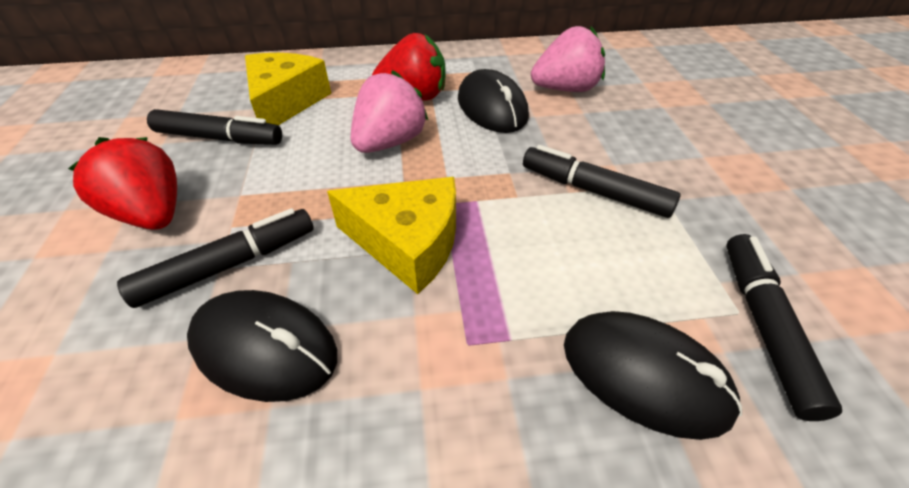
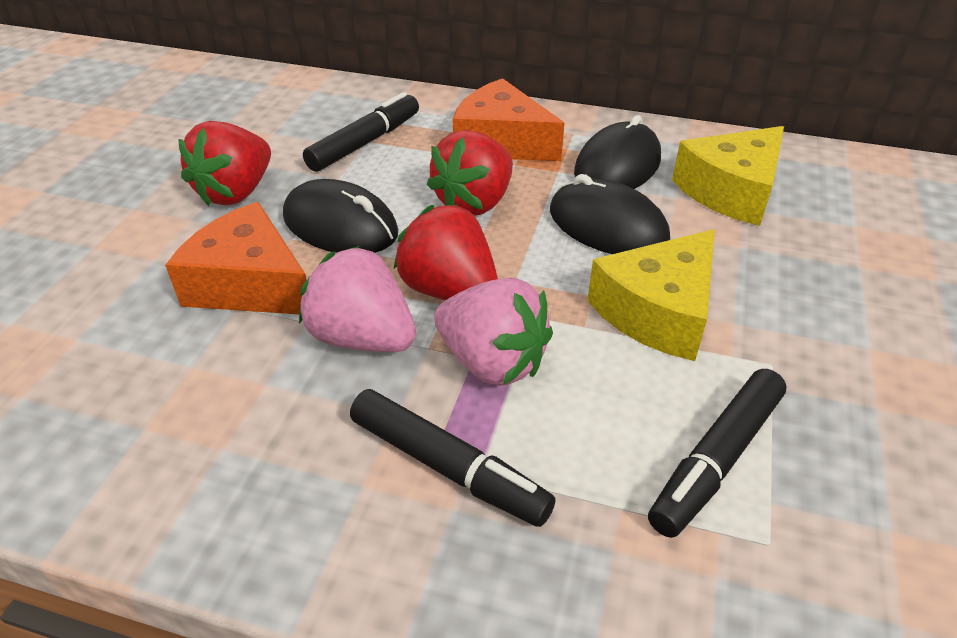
black marker: [117,208,314,308] [147,109,282,145] [523,145,680,218] [726,234,842,421] = 4 -> [303,92,419,172] [350,389,555,527] [648,369,786,538] = 3
orange cheese: none = 0 -> [165,202,307,314] [453,78,564,161] = 2
red strawberry: [68,137,177,230] [372,33,446,101] = 2 -> [178,121,271,206] [393,204,498,300] [427,130,513,216] = 3

